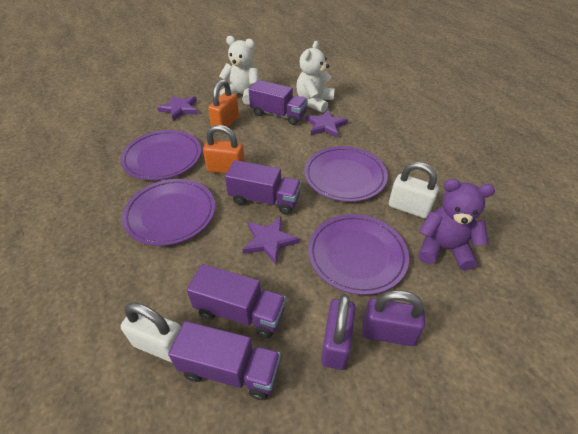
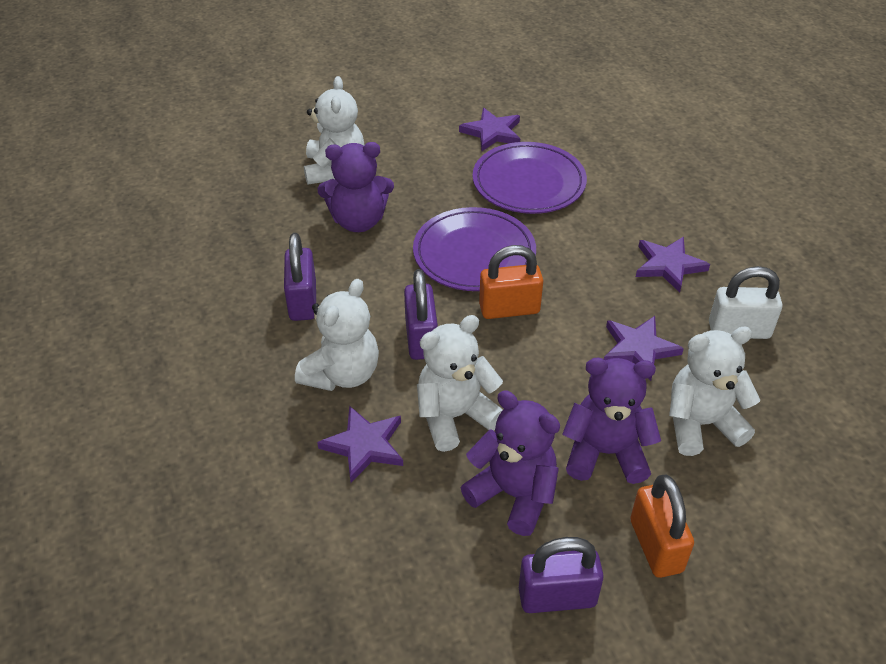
purple padlock: [321,294,356,370] [362,290,425,346] = 2 -> [284,233,316,321] [404,269,438,360] [519,537,604,613] = 3
purple plate: [120,130,201,180] [122,179,215,246] [304,146,388,202] [308,214,409,295] = 4 -> [413,207,536,291] [473,142,587,214] = 2
purple star: [157,95,198,121] [242,217,300,264] [306,110,348,138] = 3 -> [317,406,403,483] [459,108,520,151] [604,316,684,381] [636,237,710,293] = 4
purple teddy bear: [419,179,495,270] = 1 -> [318,142,394,232] [461,391,560,536] [562,358,661,484] = 3
purple truck: [168,321,281,400] [187,264,286,338] [225,160,301,215] [249,80,308,125] = 4 -> none = 0
white padlock: [121,302,181,363] [389,162,439,218] = 2 -> [709,266,782,339] = 1
white teddy bear: [219,36,259,105] [296,41,335,113] = 2 -> [295,279,379,391] [304,76,365,185] [417,315,503,452] [669,327,760,456] = 4

